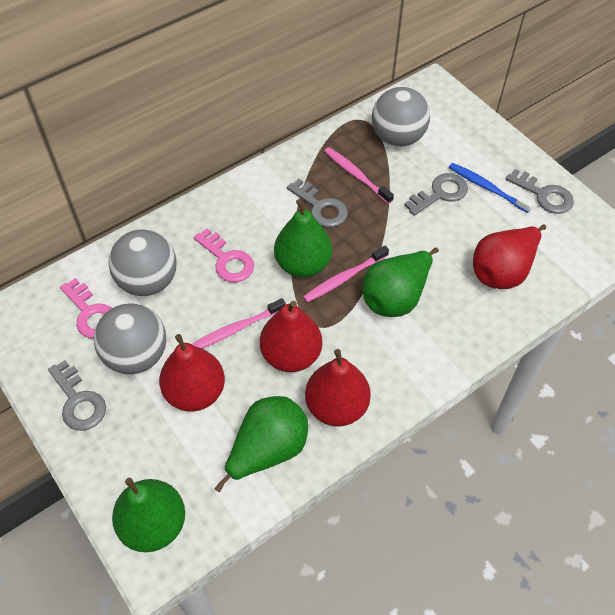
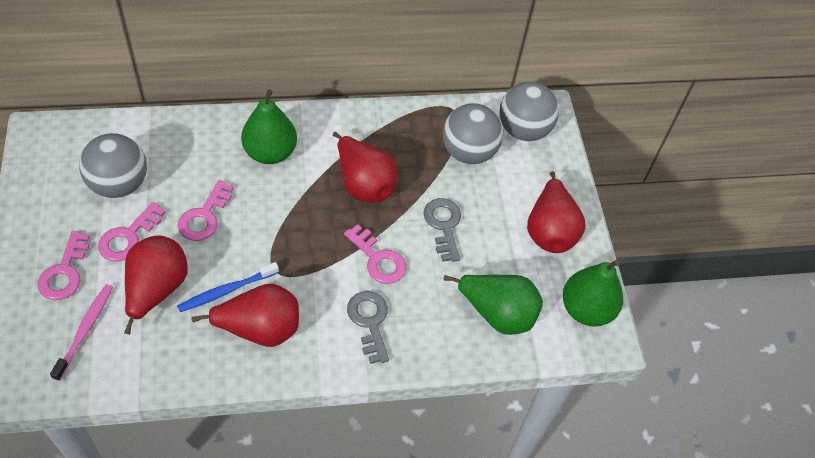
green pear: [112,478,185,552] [214,396,308,492] [274,199,332,277] [363,248,439,317] = 4 -> [241,89,297,164] [444,275,543,335] [563,260,623,327] = 3
grey key: [48,360,106,431] [287,179,348,227] [404,173,468,216] [506,169,574,214] = 4 -> [347,291,389,364] [424,198,461,262] = 2
pink key: [60,278,112,338] [194,228,254,282] = 2 -> [37,231,90,300] [98,202,166,262] [178,180,234,241] [344,224,407,284] = 4
pink toothbrush: [192,298,286,349] [303,246,389,302] [325,147,394,204] = 3 -> [50,284,113,381] = 1

